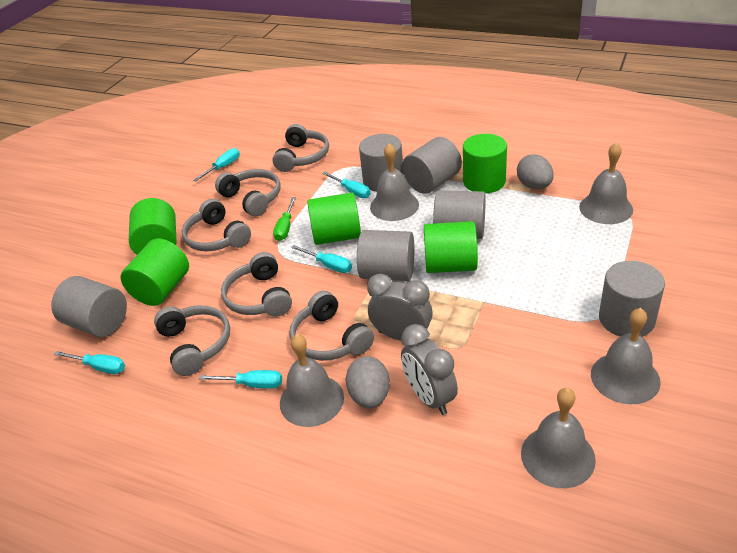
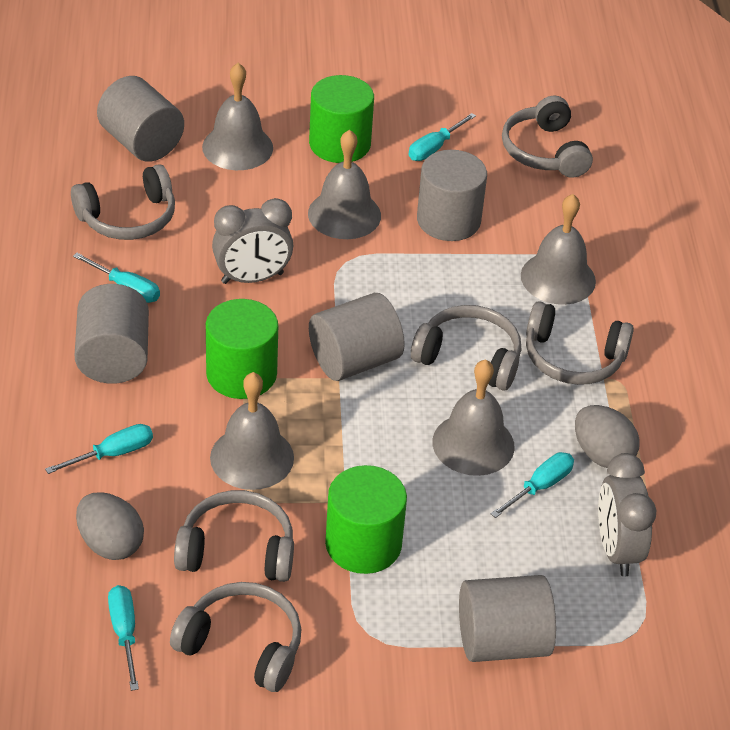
green cylinder: [121,239,189,306] [129,198,177,255] [307,192,361,245] [424,221,478,273] [463,134,507,193] = 5 -> [206,299,278,399] [309,75,374,163] [325,465,407,574] = 3
green screwdriver: [273,197,296,241] = 1 -> none = 0
grey cylinder: [51,276,127,337] [357,230,414,281] [359,134,404,192] [402,137,462,194] [433,190,486,239] [599,261,665,337] = 6 -> [75,284,149,384] [97,76,184,162] [309,293,405,381] [417,150,487,241] [459,575,556,662] = 5

